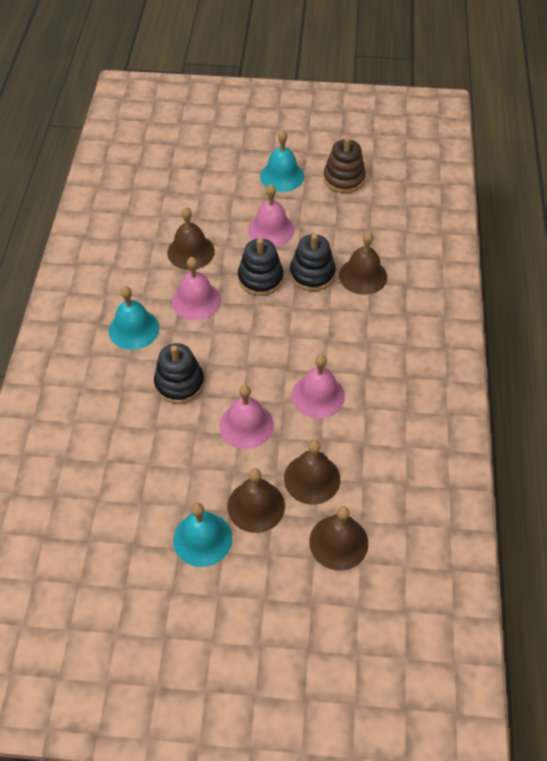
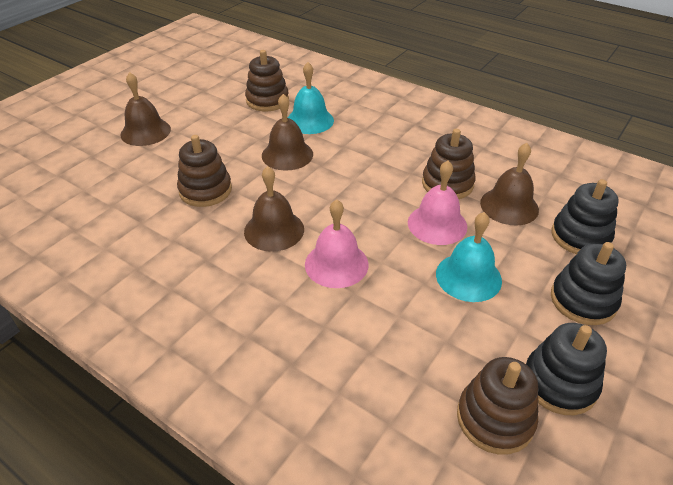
brown bell: [167,207,215,270] [227,469,285,533] [284,440,340,505] [309,506,368,571] [339,232,387,295] = 5 -> [120,72,171,146] [244,166,304,252] [262,94,313,171] [480,143,539,225] = 4
brown stacking toy: [323,137,366,193] = 1 -> [177,135,232,207] [245,50,289,111] [422,129,476,199] [457,357,538,455] = 4
pink bell: [172,257,221,320] [219,385,274,449] [248,184,294,247] [292,354,345,419] = 4 -> [305,199,369,288] [408,161,467,245] = 2
turquoise bell: [109,286,159,350] [173,503,232,567] [260,130,304,192] = 3 -> [288,62,334,134] [436,212,502,302] = 2

